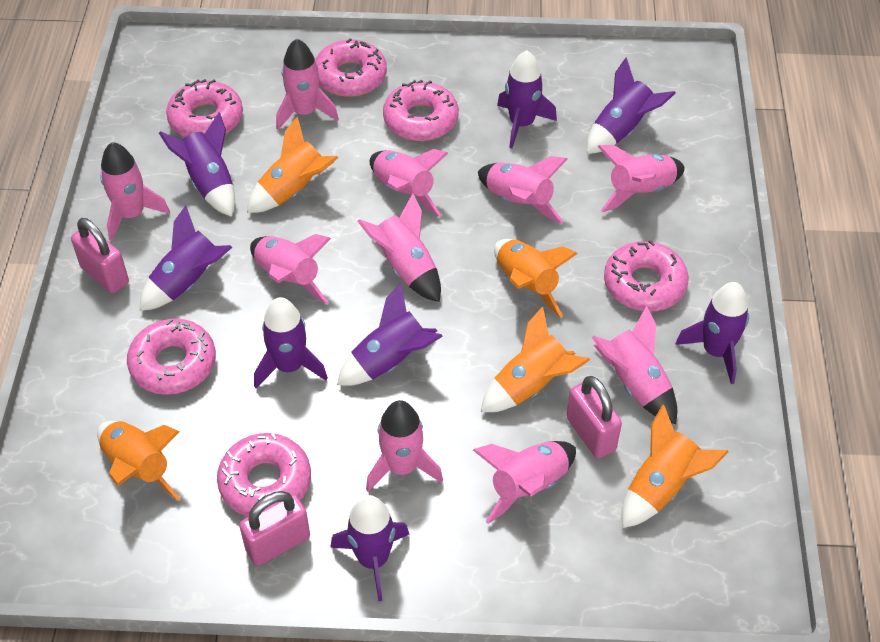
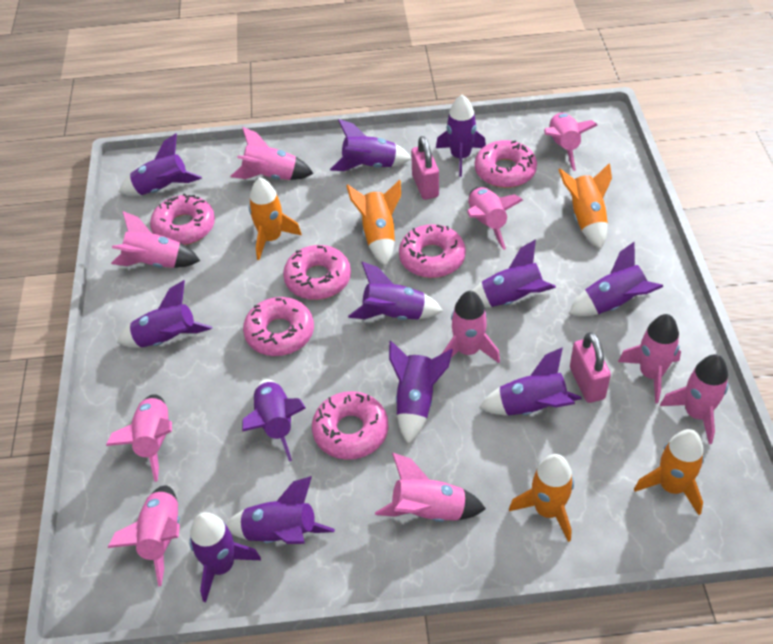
pink padlock: [71,218,129,294] [239,491,310,566] [566,376,622,458] = 3 -> [411,136,439,200] [570,332,611,403] = 2
purple rocket: [140,206,232,311] [159,113,235,217] [254,297,328,388] [330,495,409,601] [337,284,443,386] [497,51,557,149] [587,57,675,154] [675,282,749,384] = 8 -> [117,280,212,347] [119,133,202,196] [189,512,261,602] [226,476,335,544] [242,379,306,462] [330,119,412,171] [348,262,443,320] [389,341,453,444] [436,95,486,177] [472,239,556,307] [479,347,582,416] [569,241,663,316] = 12

